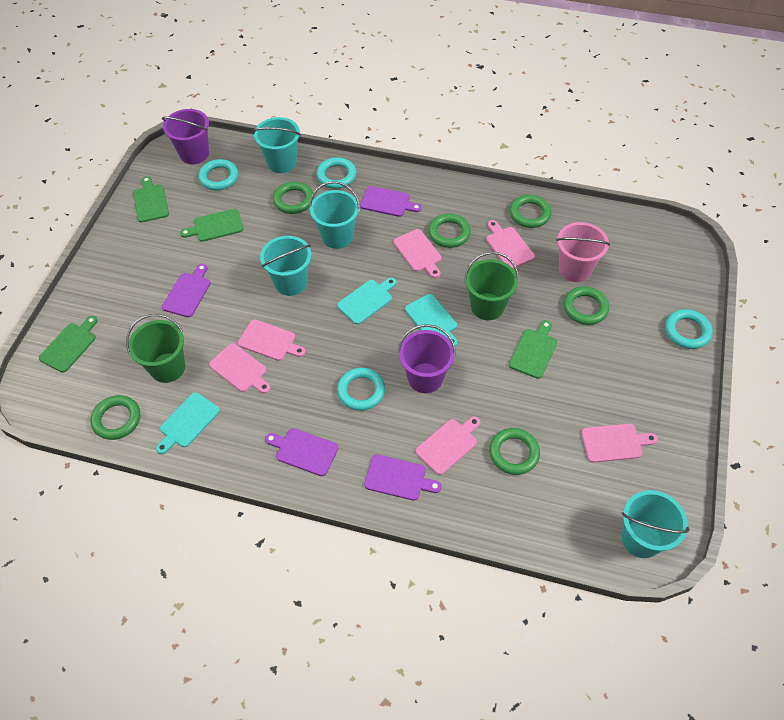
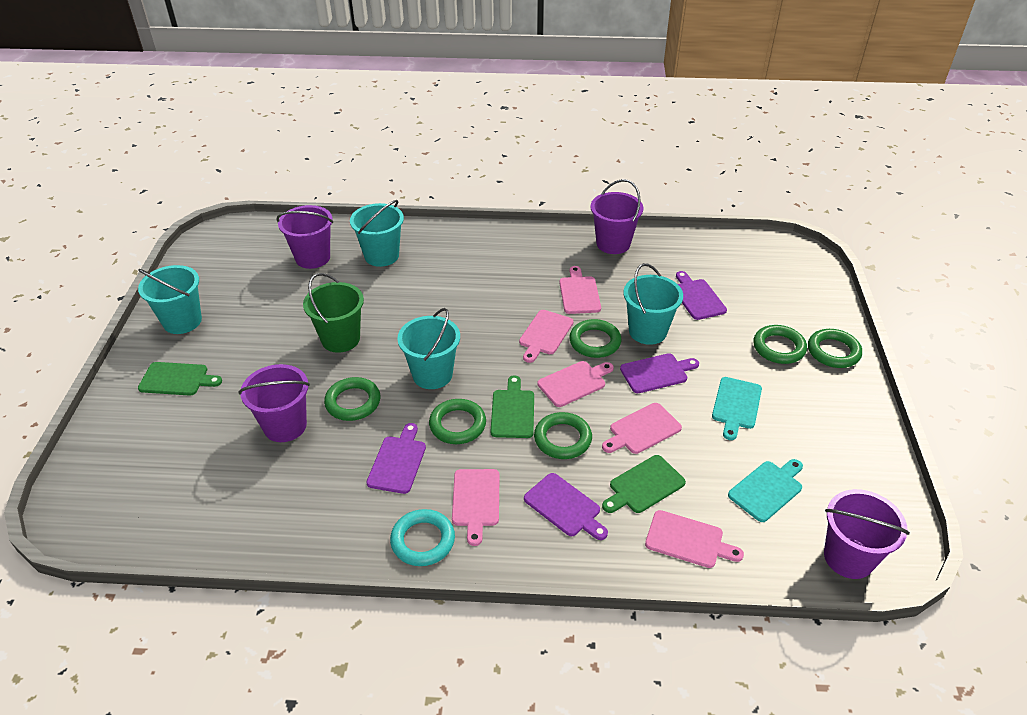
green bucket: [126,314,185,383] [464,252,519,320] = 2 -> [303,273,364,353] = 1
green cutting board: [39,316,98,373] [133,176,169,222] [180,209,244,242] [509,320,557,379] = 4 -> [138,362,222,396] [491,375,534,438] [602,455,686,513] = 3
pink bucket: [556,222,610,282] = 1 -> none = 0
purple bucket: [162,109,209,164] [398,324,456,393] = 2 -> [238,364,310,442] [276,205,333,269] [590,179,643,254] [824,489,910,579] = 4
turquoise cutting board: [156,392,220,454] [337,277,397,325] [405,294,458,347] = 3 -> [712,377,762,440] [728,459,803,522] = 2
turquoise ring: [198,159,239,190] [316,157,357,189] [337,368,385,411] [665,309,713,349] = 4 -> [390,509,455,566] = 1

